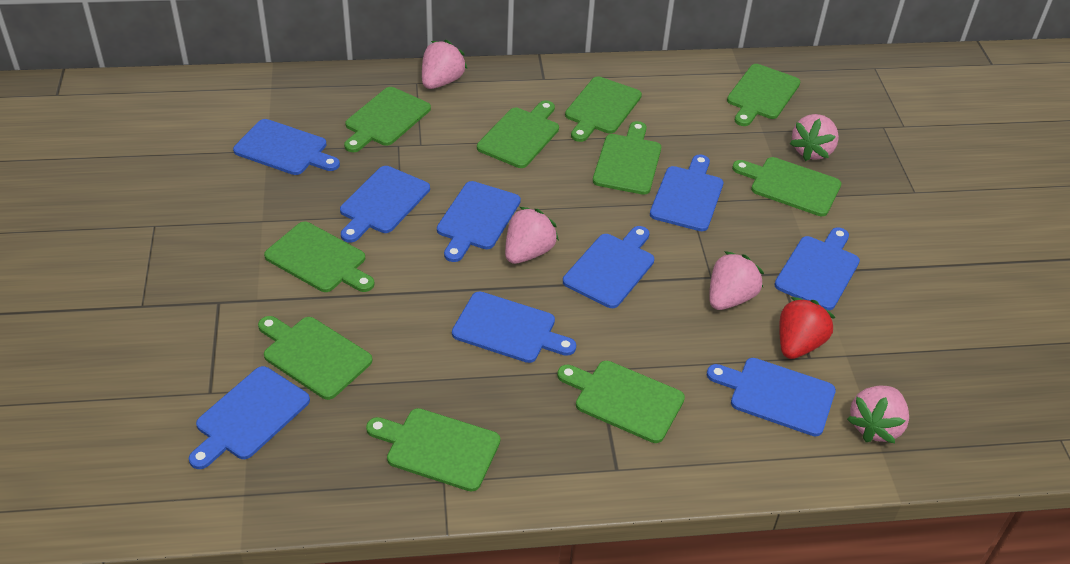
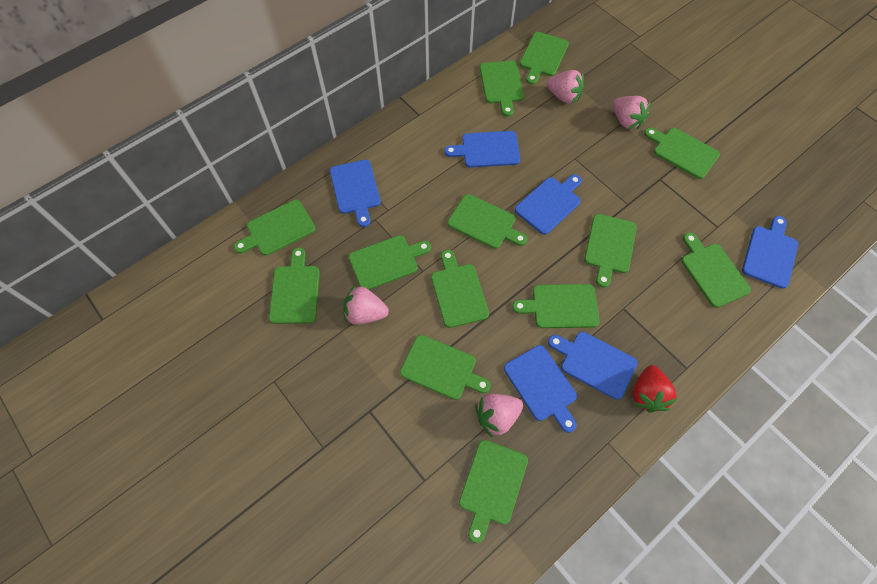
blue cutting board: [189,366,310,469] [233,119,340,175] [340,166,430,243] [437,181,521,262] [452,292,576,363] [563,226,654,308] [650,154,723,231] [707,358,836,436] [774,228,860,310] = 9 -> [330,160,381,227] [444,131,520,167] [504,345,577,433] [515,174,582,235] [548,332,638,400] [742,216,798,289] = 6
green cutting board: [258,316,372,400] [264,222,375,292] [344,87,431,152] [366,408,500,492] [477,100,559,168] [557,361,685,443] [565,76,642,142] [593,121,661,195] [727,64,800,126] [732,157,841,216] = 10 -> [234,200,316,256] [269,248,320,324] [349,235,431,290] [400,335,491,400] [431,250,489,328] [448,194,527,249] [459,440,528,543] [480,61,524,117] [512,284,599,328] [520,32,569,85] [584,214,637,288] [644,127,720,179] [681,232,751,308] = 13
pink strawberry: [422,40,467,89] [505,207,559,264] [709,251,764,310] [789,114,839,161] [847,386,909,443] = 5 -> [343,285,389,325] [475,394,523,438] [547,70,584,104] [612,96,651,129] = 4

